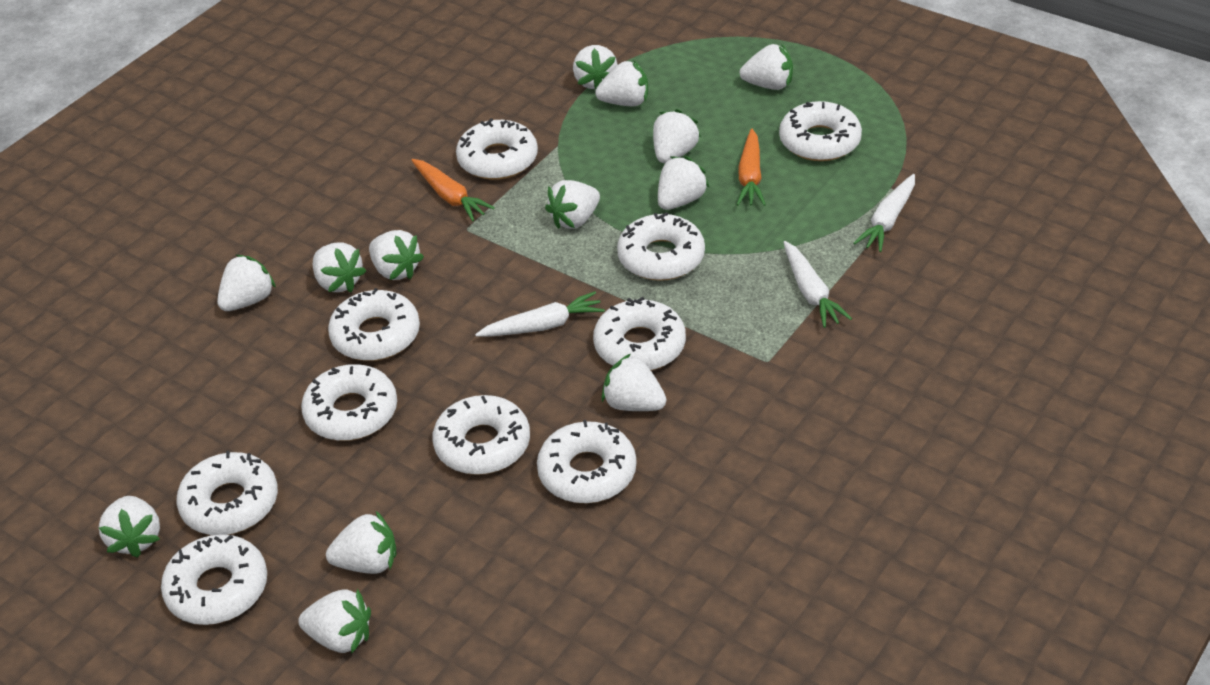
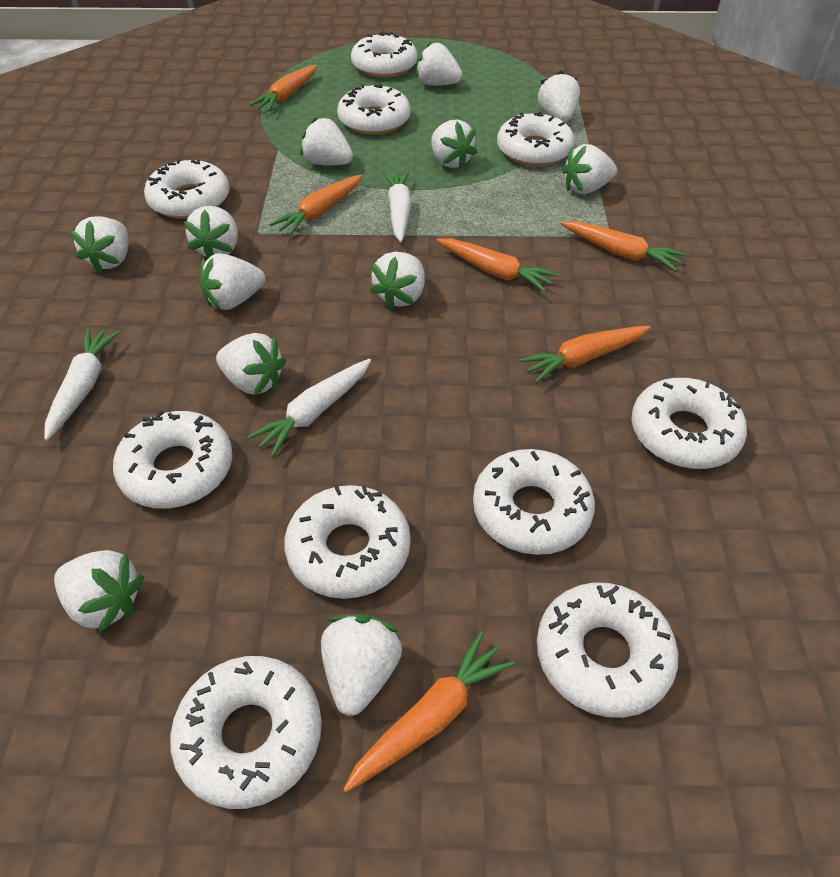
orange carrot: [411,159,495,221] [736,129,766,206] = 2 -> [249,65,317,111] [269,175,362,236] [343,632,514,792] [436,238,558,292] [519,326,651,383] [561,221,686,271] = 6
white strawberry: [99,496,160,558] [217,255,276,311] [298,589,371,654] [313,243,366,293] [326,511,396,574] [369,230,424,280] [545,180,600,229] [573,45,618,90] [595,60,648,106] [602,354,667,411] [653,109,701,163] [658,156,709,210] [740,44,793,90] = 13 -> [54,550,144,633] [70,216,129,273] [183,206,238,259] [200,253,265,310] [216,333,286,396] [300,117,353,166] [321,614,402,716] [370,252,425,310] [416,41,463,86] [431,119,478,170] [537,70,580,122] [562,144,617,194] = 12

